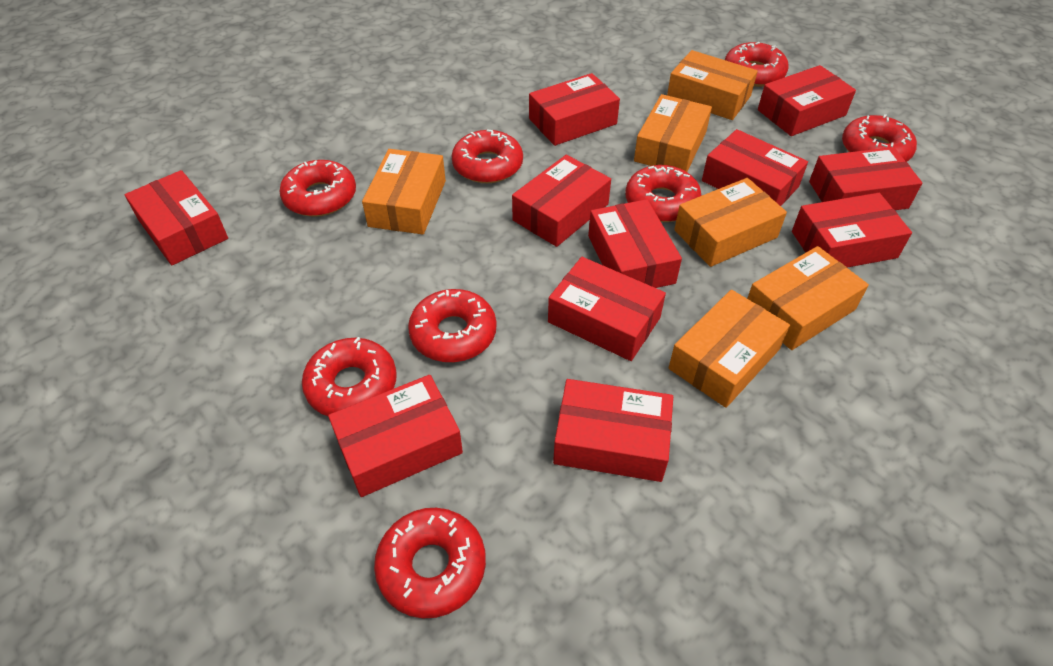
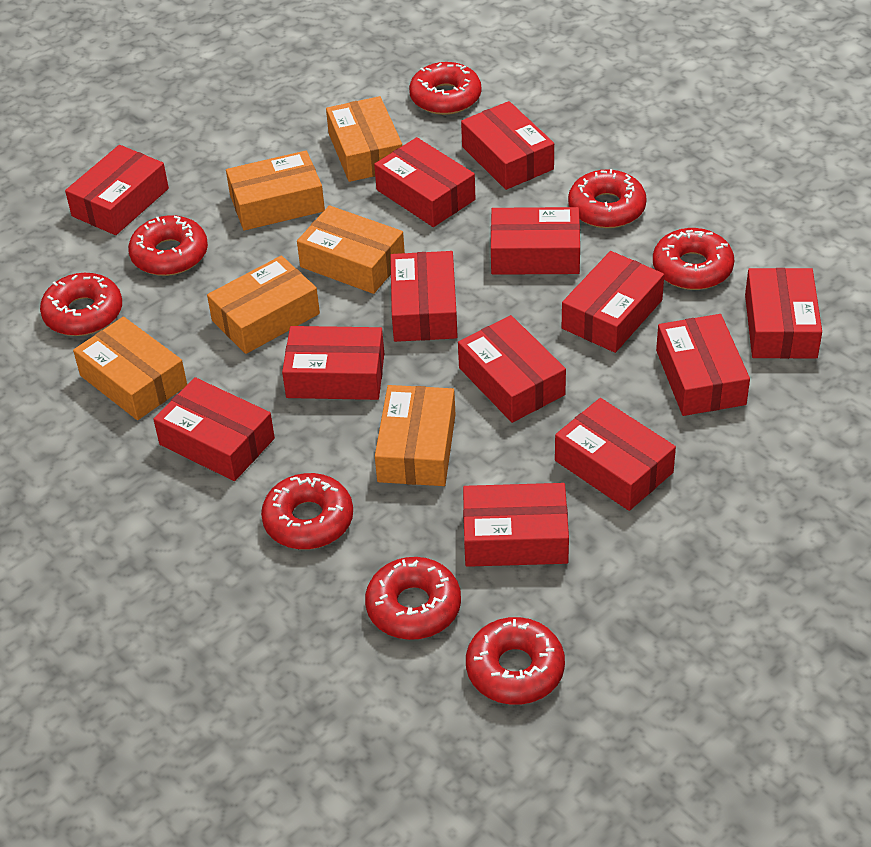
red box: [125,170,228,265] [328,375,463,497] [512,155,611,247] [529,73,620,146] [548,257,666,361] [553,379,673,482] [588,199,682,288] [702,129,808,206] [758,65,856,136] [792,193,912,268] [809,147,922,210] = 11 -> [65,145,169,235] [153,377,275,481] [282,326,384,400] [374,137,476,227] [390,251,458,342] [458,315,566,423] [461,101,554,190] [463,483,569,567] [491,207,580,275] [555,398,676,511] [562,251,664,353] [656,314,750,416] [745,268,822,359] = 13

